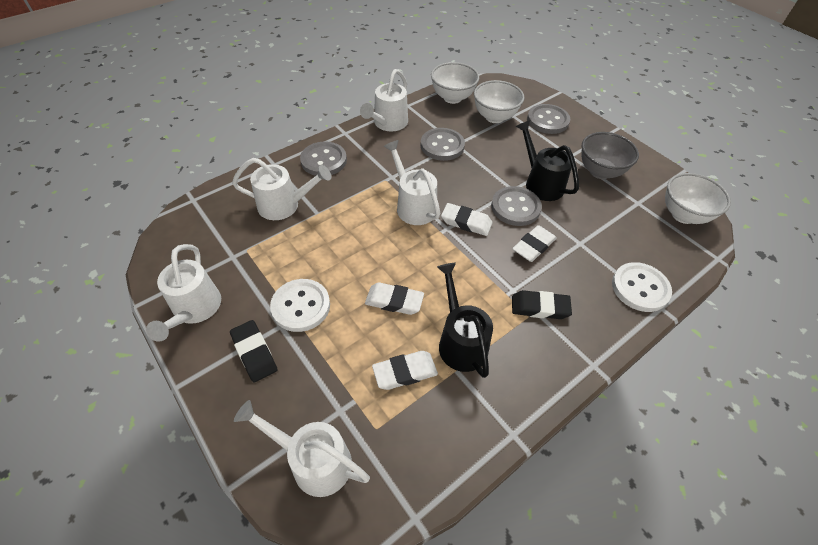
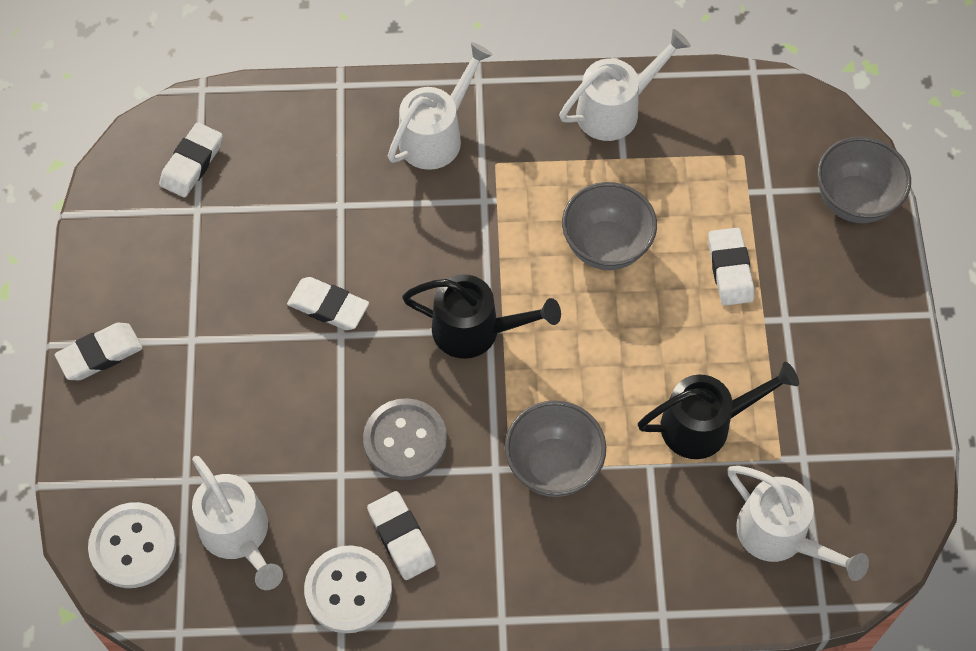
black eraser: [230,320,277,382] [512,290,572,319] = 2 -> none = 0
grey bowl: [581,132,639,179] = 1 -> [505,400,606,497] [562,182,657,270] [817,137,911,223] = 3
grey button: [300,142,347,176] [421,128,465,161] [491,186,542,226] [527,104,570,134] = 4 -> [363,398,447,480] = 1
white bowl: [431,62,479,104] [474,80,524,123] [665,173,731,224] = 3 -> none = 0
white eraser: [365,282,424,315] [372,351,438,390] [441,203,492,236] [512,225,557,262] = 4 -> [55,323,142,380] [159,122,223,197] [287,277,369,330] [367,491,436,580] [708,228,754,306] = 5
white watering can: [146,244,221,342] [232,158,331,220] [234,400,370,497] [360,69,408,131] [384,140,440,225] = 5 -> [192,456,283,590] [388,42,493,170] [559,29,691,141] [728,466,869,581] = 4

